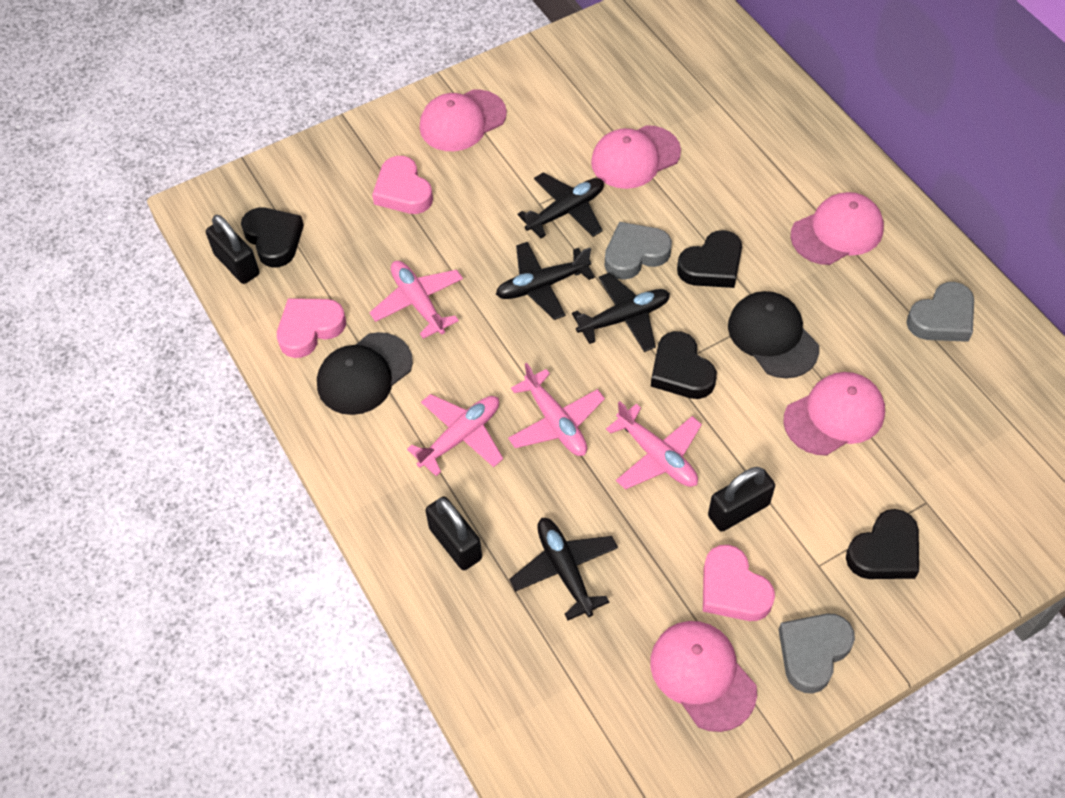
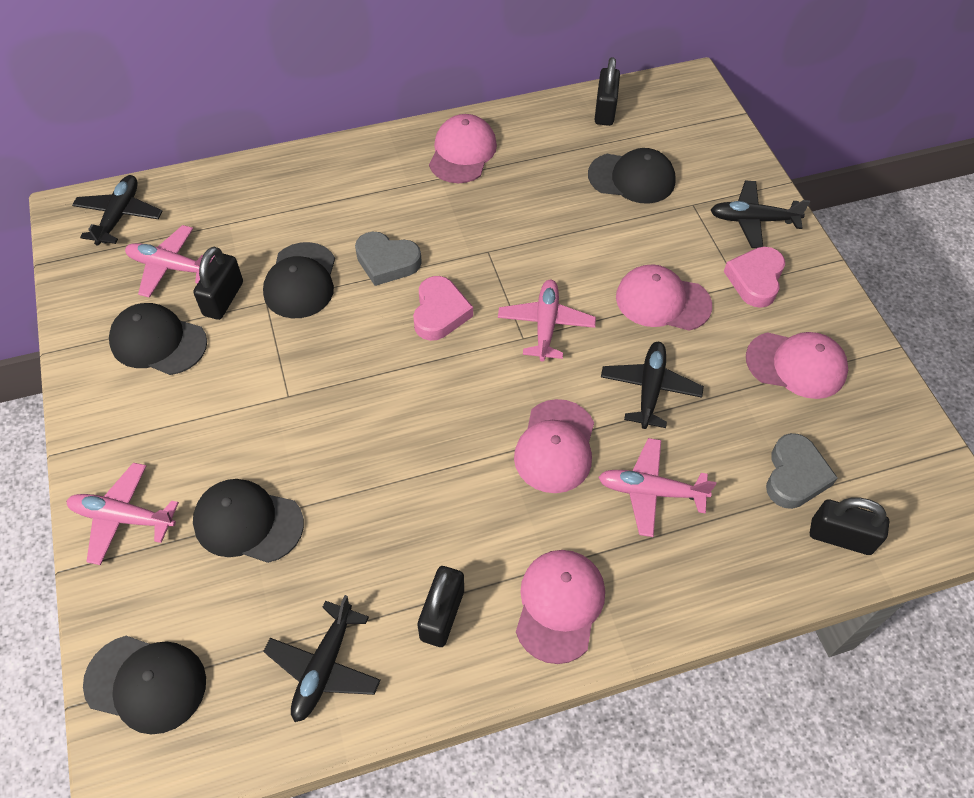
black cap: [317,332,413,415] [728,291,819,378] = 2 -> [83,636,206,734] [109,303,207,375] [193,479,304,563] [263,242,335,318] [588,148,676,204] = 5
black heart: [241,208,304,267] [651,331,717,399] [677,230,742,288] [846,509,919,579] = 4 -> none = 0
black padlock: [206,215,260,284] [425,497,482,570] [708,467,775,531] = 3 -> [193,247,243,320] [417,566,464,647] [595,57,620,126] [810,498,889,555] = 4
grey heart: [605,222,672,280] [778,613,855,694] [906,282,974,342] = 3 -> [355,232,422,286] [766,433,838,509] = 2
pink heart: [277,298,346,358] [372,156,433,214] [703,545,775,621] = 3 -> [413,276,473,341] [724,247,785,308] = 2

